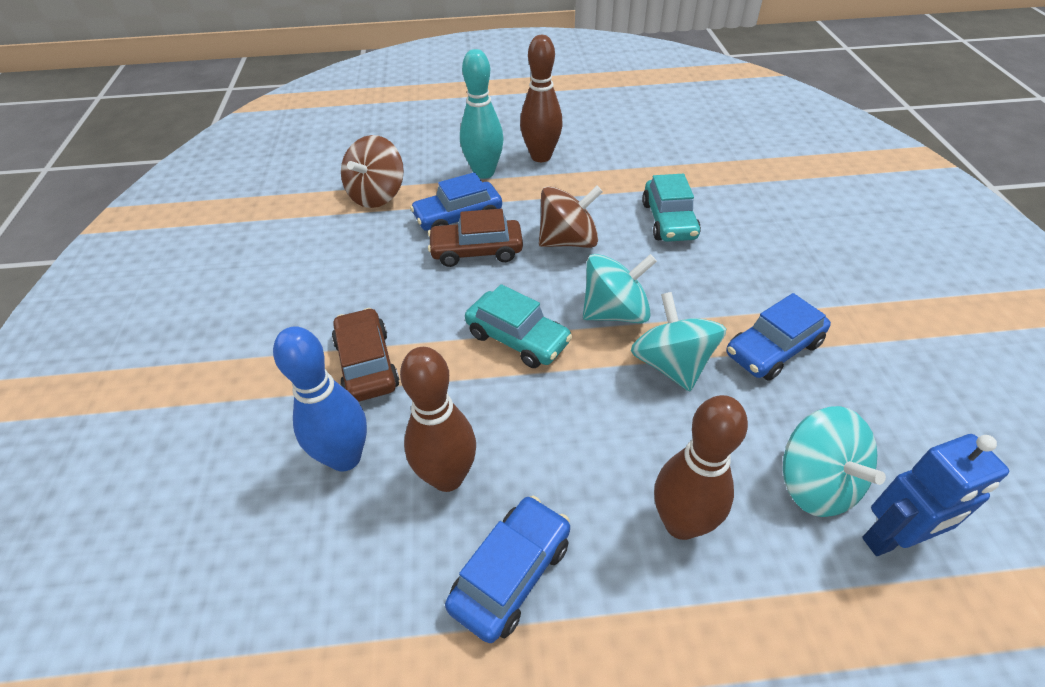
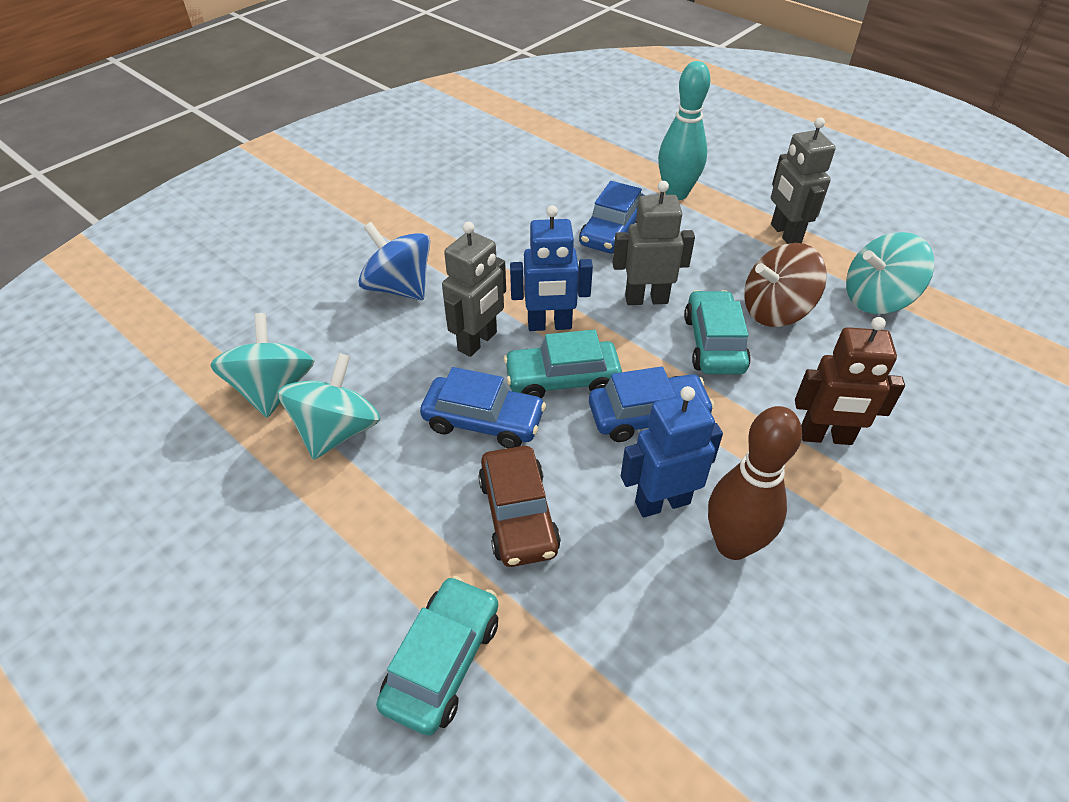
blue bowling pin: [273,326,367,472] = 1 -> none = 0
blue robot: [862,434,1009,556] = 1 -> [510,205,593,331] [621,386,723,517] = 2
blue spinning top: none = 0 -> [358,222,430,300] = 1
brown bowling pin: [400,347,476,492] [520,35,563,162] [654,395,748,540] = 3 -> [708,406,802,560] = 1
brown car: [332,308,400,402] [428,209,523,267] = 2 -> [478,446,561,567] = 1
brown robot: none = 0 -> [795,317,905,445] = 1
brown spinning top: [341,135,404,208] [539,186,603,248] = 2 -> [744,243,827,327] = 1
grey robot: none = 0 -> [442,222,506,357] [613,181,695,305] [771,118,836,244] = 3
turquoise car: [465,284,572,368] [642,174,701,242] = 2 -> [376,576,498,736] [504,330,622,399] [684,290,751,374] = 3

